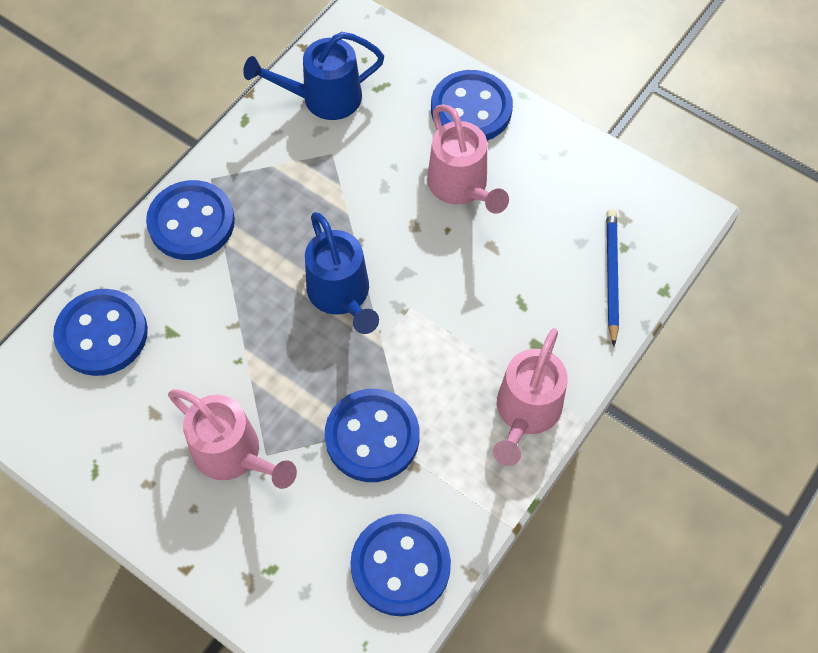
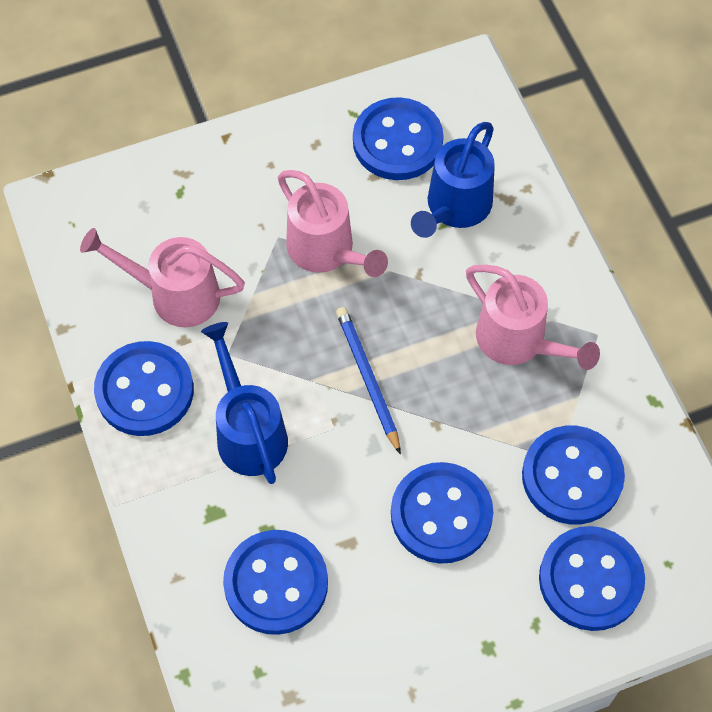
blue button: [53,289,148,376] [146,180,235,260] [325,389,420,482] [350,514,451,616] [431,70,513,141] = 5 -> [94,341,194,436] [223,530,328,635] [353,97,444,180] [391,462,494,564] [522,426,625,525] [539,526,645,631] = 6

